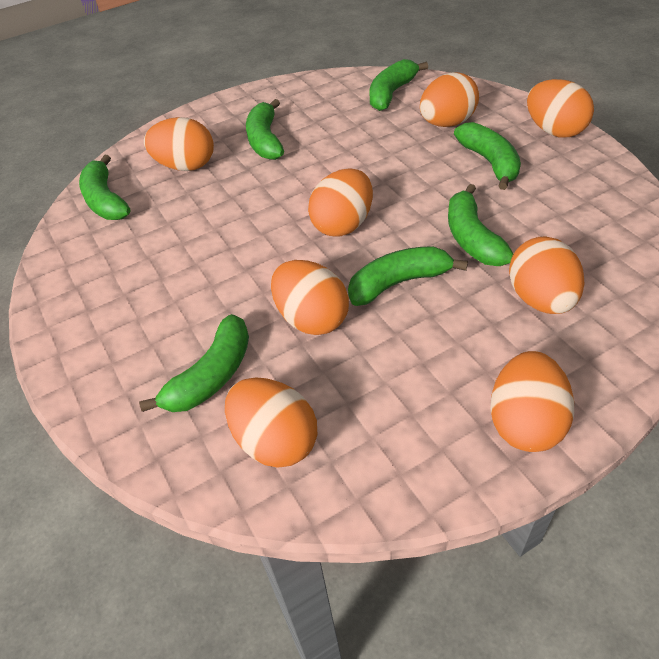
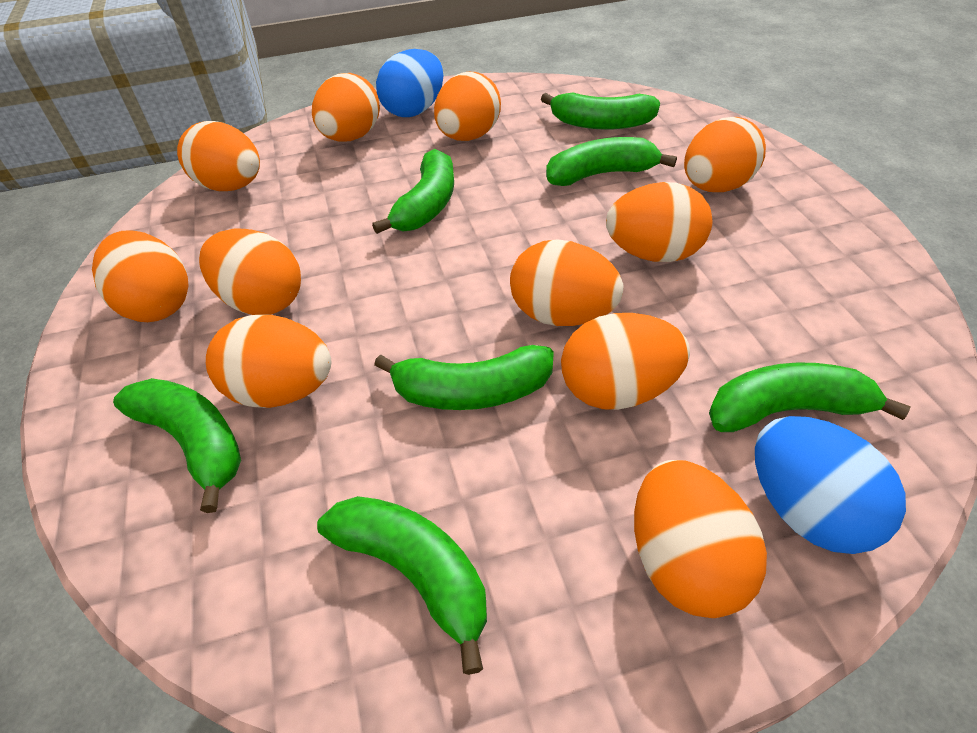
blue egg: none = 0 -> [376,49,443,117] [755,416,906,554] = 2
orange egg: [144,117,214,171] [225,377,317,467] [271,260,349,335] [308,168,373,237] [420,72,479,127] [490,351,574,452] [509,236,585,314] [527,79,594,138] = 8 -> [92,230,189,322] [177,121,260,191] [199,228,301,315] [206,315,331,408] [312,73,380,142] [434,72,501,141] [510,239,623,326] [561,313,690,410] [606,182,712,262] [634,460,767,618] [684,117,766,192] = 11

